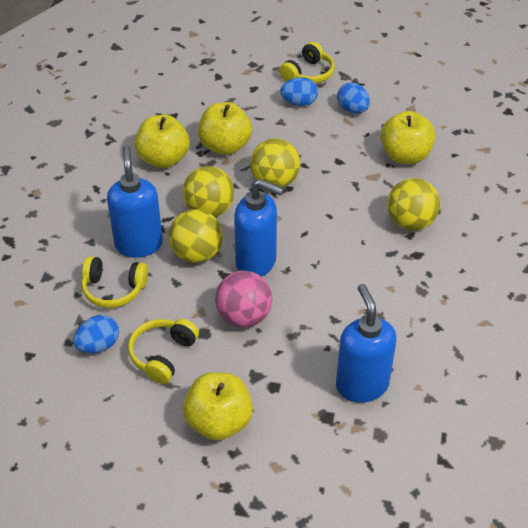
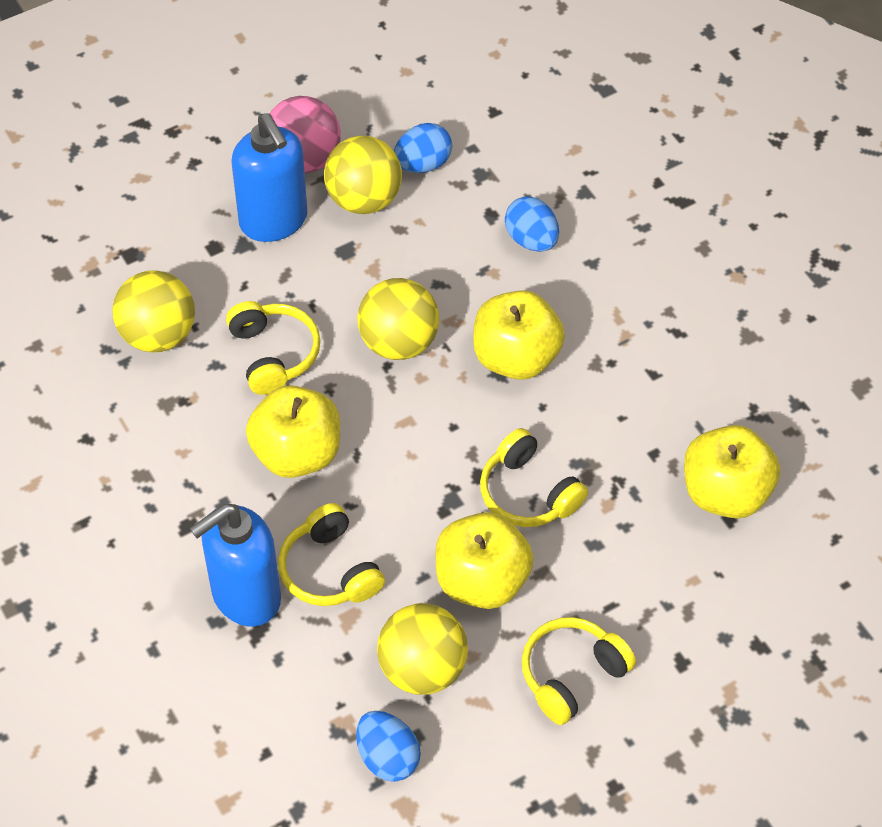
blue soap dispenser: [107,145,163,258] [234,179,284,277] [336,284,397,403] = 3 -> [190,504,281,627] [231,113,307,242] = 2
yellow headphones: [81,256,148,308] [128,319,199,384] [279,42,335,83] = 3 -> [226,301,320,395] [278,503,385,606] [480,428,588,527] [522,617,636,725] = 4

